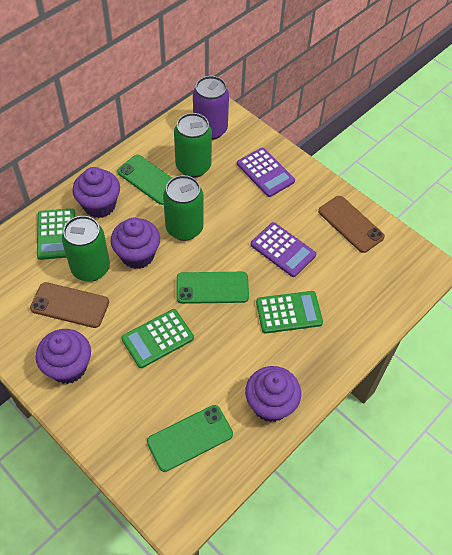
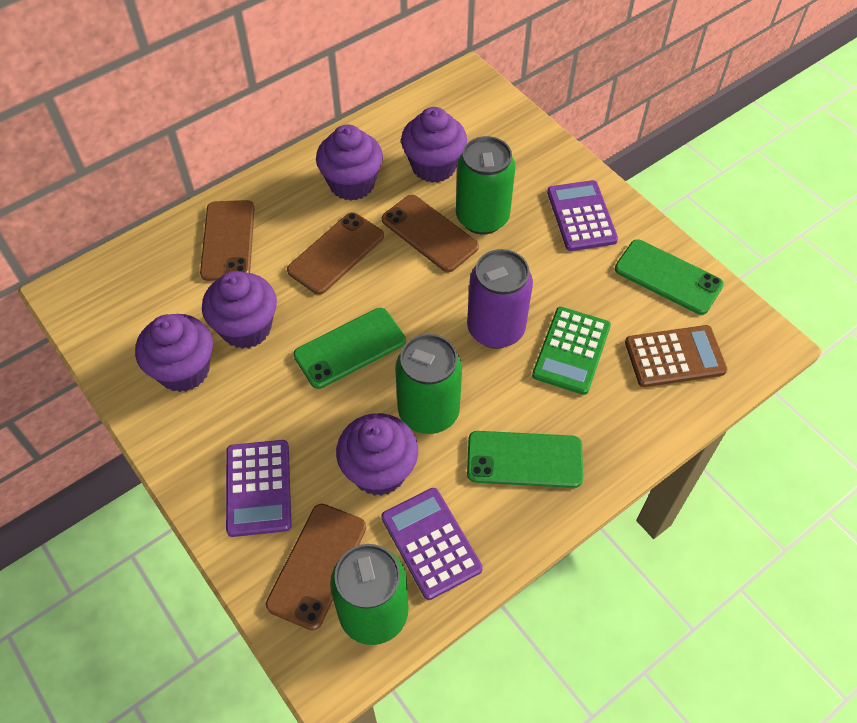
brown calculator: none = 0 -> [625,325,728,387] = 1
brown phone: [30,282,109,328] [318,196,385,253] = 2 -> [200,200,255,281] [266,504,366,630] [287,212,384,295] [382,195,479,272] = 4
green calculator: [37,208,75,260] [121,309,194,368] [256,291,323,333] = 3 -> [532,307,611,395] = 1
purple calculator: [237,148,295,197] [250,222,316,277] = 2 -> [226,440,292,537] [381,488,483,600] [547,180,618,251] = 3
purple cupcake: [36,329,91,384] [72,167,120,218] [111,218,160,269] [245,366,301,422] = 4 -> [135,314,213,392] [202,271,277,349] [316,124,383,201] [336,413,418,496] [401,107,467,183] = 5

